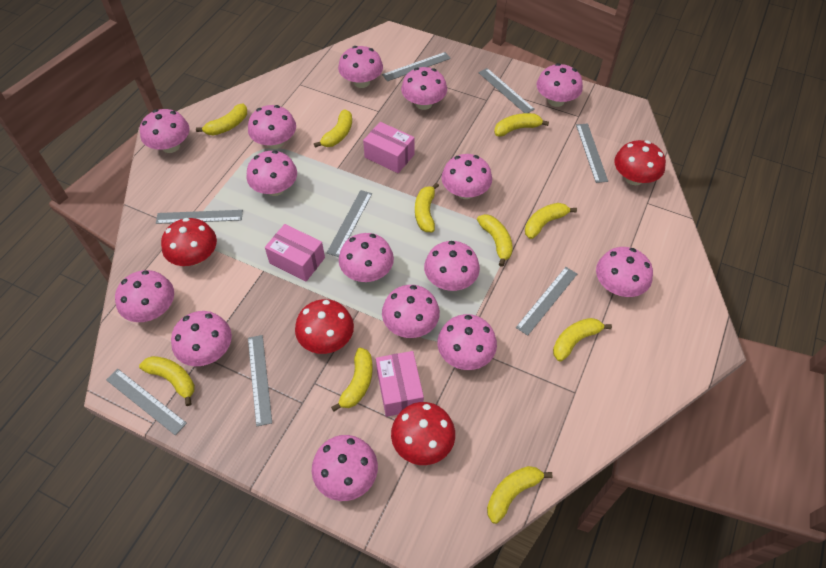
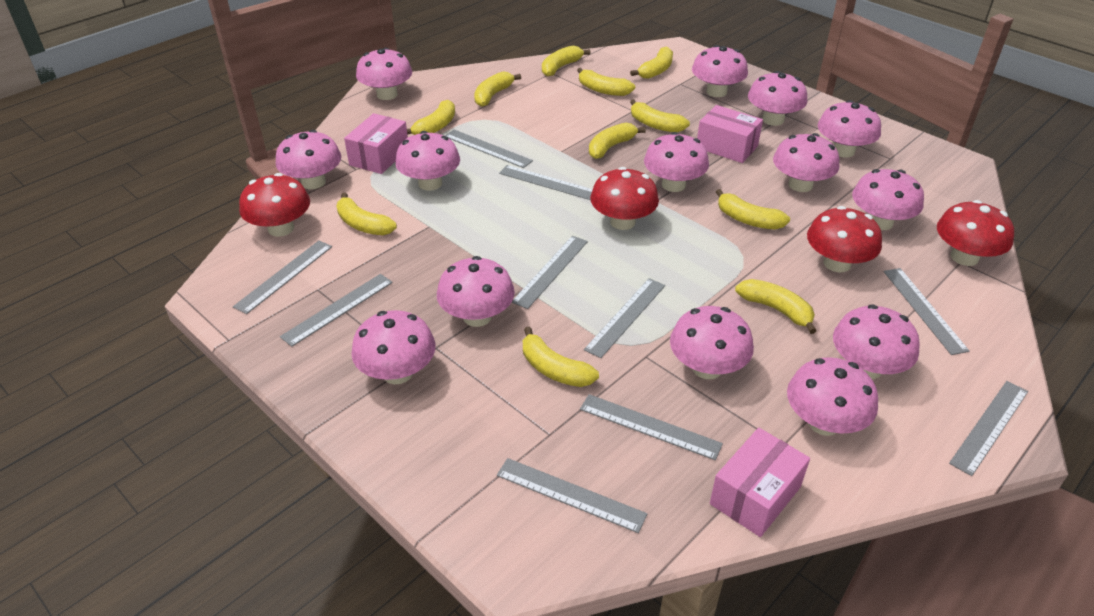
grey ruler: [106,369,187,435] [156,210,243,224] [248,335,272,426] [327,190,372,257] [382,52,451,81] [478,68,535,113] [516,267,577,336] [576,123,608,183] = 8 -> [233,241,332,314] [280,274,393,347] [445,130,533,168] [497,458,647,533] [499,165,593,200] [512,236,588,309] [580,394,723,460] [584,278,665,358] [884,268,970,355] [949,381,1028,476] = 10
pink mushroom: [115,270,174,322] [140,109,190,153] [171,311,232,366] [246,150,297,196] [248,105,296,149] [312,435,378,501] [338,46,383,88] [339,233,394,282] [382,285,440,338] [401,67,447,110] [424,241,480,291] [437,314,497,370] [442,154,492,199] [537,63,583,107] [596,247,653,297] = 15 -> [276,130,341,189] [351,310,436,384] [356,48,412,100] [395,131,460,191] [437,256,515,327] [644,132,709,192] [670,306,754,379] [692,45,748,97] [748,71,807,126] [773,133,839,192] [787,357,878,436] [818,100,881,158] [833,304,920,379] [852,169,924,230] = 14
yellow banana: [139,356,195,406] [196,104,247,136] [314,110,352,148] [331,348,373,412] [415,183,439,232] [477,214,513,267] [487,466,553,524] [494,113,549,137] [525,203,577,239] [553,318,612,362] = 10 -> [336,193,397,235] [407,100,455,135] [474,72,521,107] [523,327,599,387] [542,46,590,76] [577,68,635,96] [589,123,646,159] [630,46,673,79] [630,99,690,132] [716,189,790,229] [735,279,817,334] = 11

